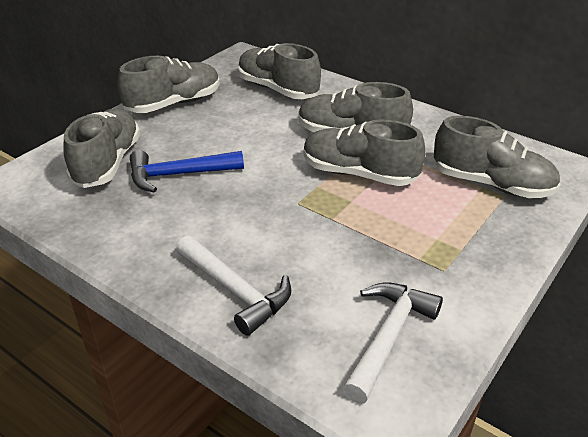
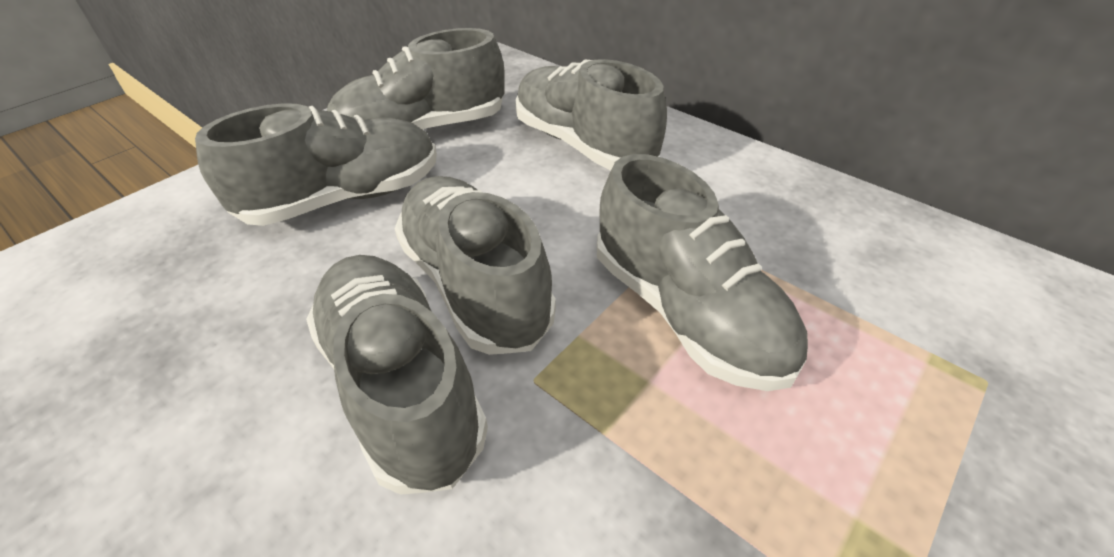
blue hammer: [130,150,244,193] = 1 -> none = 0
white hammer: [176,236,291,336] [342,283,443,404] = 2 -> none = 0

